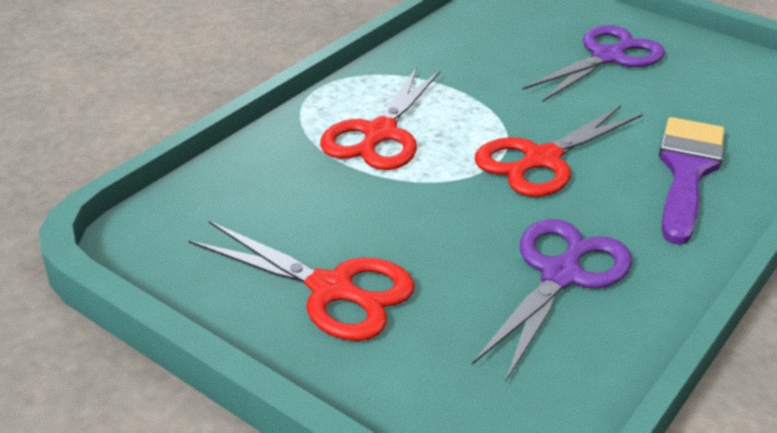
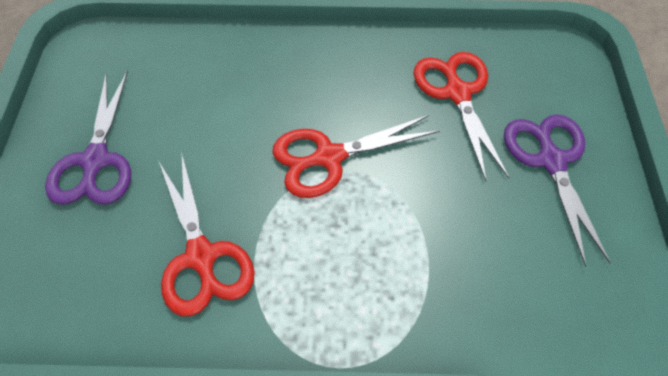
purple brush: [659,117,725,245] = 1 -> none = 0

